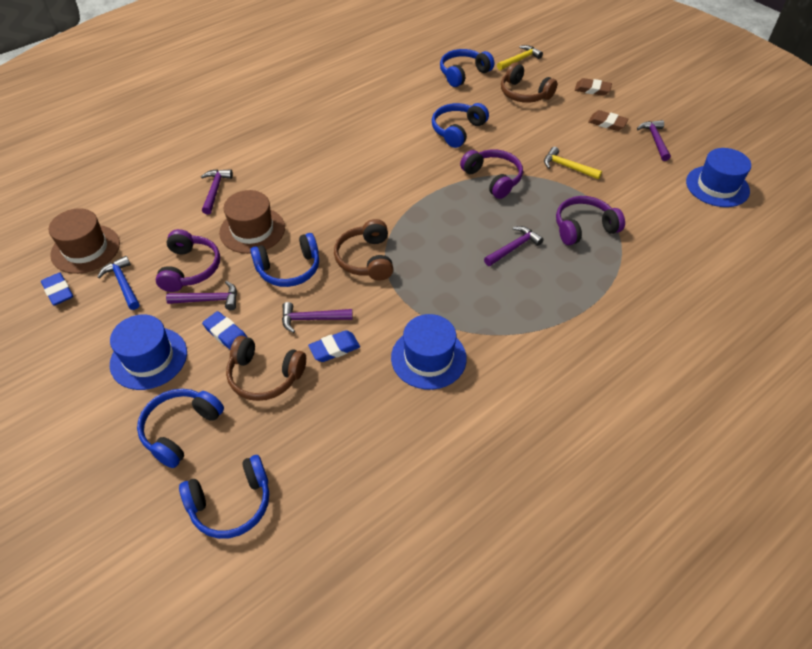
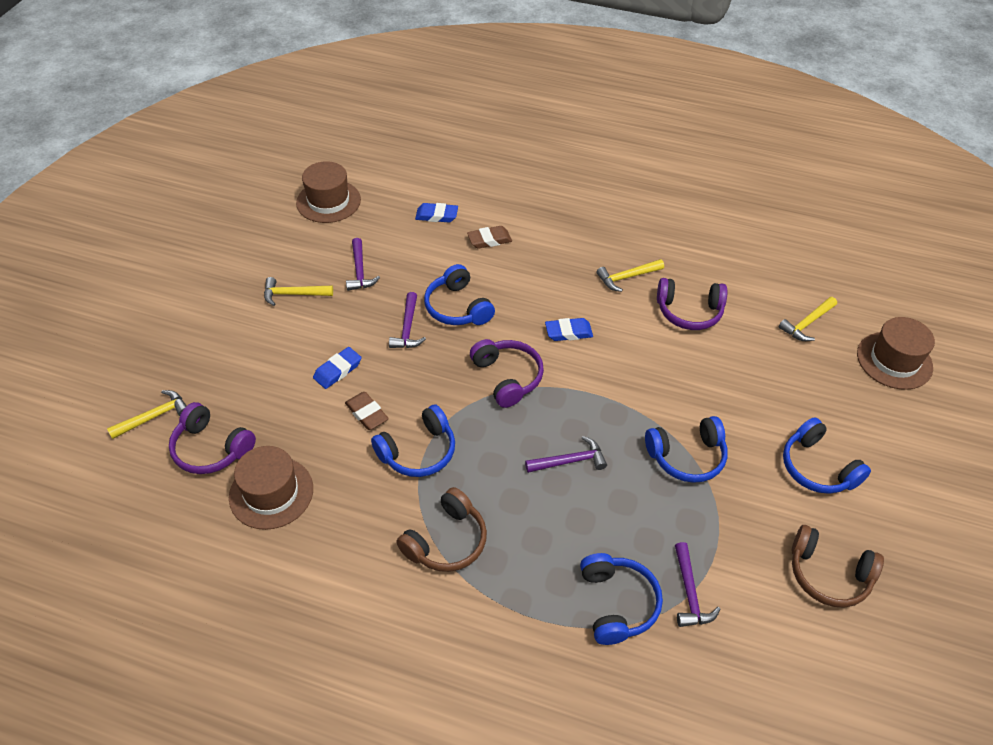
blue hammer: [98,256,140,310] = 1 -> none = 0
blue hat: [110,314,187,390] [391,314,467,390] [686,148,751,207] = 3 -> none = 0
brown hat: [49,208,120,274] [219,190,285,254] = 2 -> [229,446,313,530] [296,161,361,223] [857,317,935,390] = 3
brown headphones: [226,336,306,401] [334,219,393,281] [501,63,557,103] = 3 -> [396,487,487,572] [792,525,884,608] = 2
purple hammer: [166,281,237,310] [201,169,233,215] [282,302,353,333] [484,226,544,266] [637,120,671,161] = 5 -> [346,238,380,291] [389,292,426,348] [525,436,607,473] [675,542,721,627] = 4
yellow hammer: [497,45,543,70] [544,147,602,179] = 2 -> [107,390,187,439] [264,277,333,306] [597,259,664,292] [779,297,837,341] = 4

